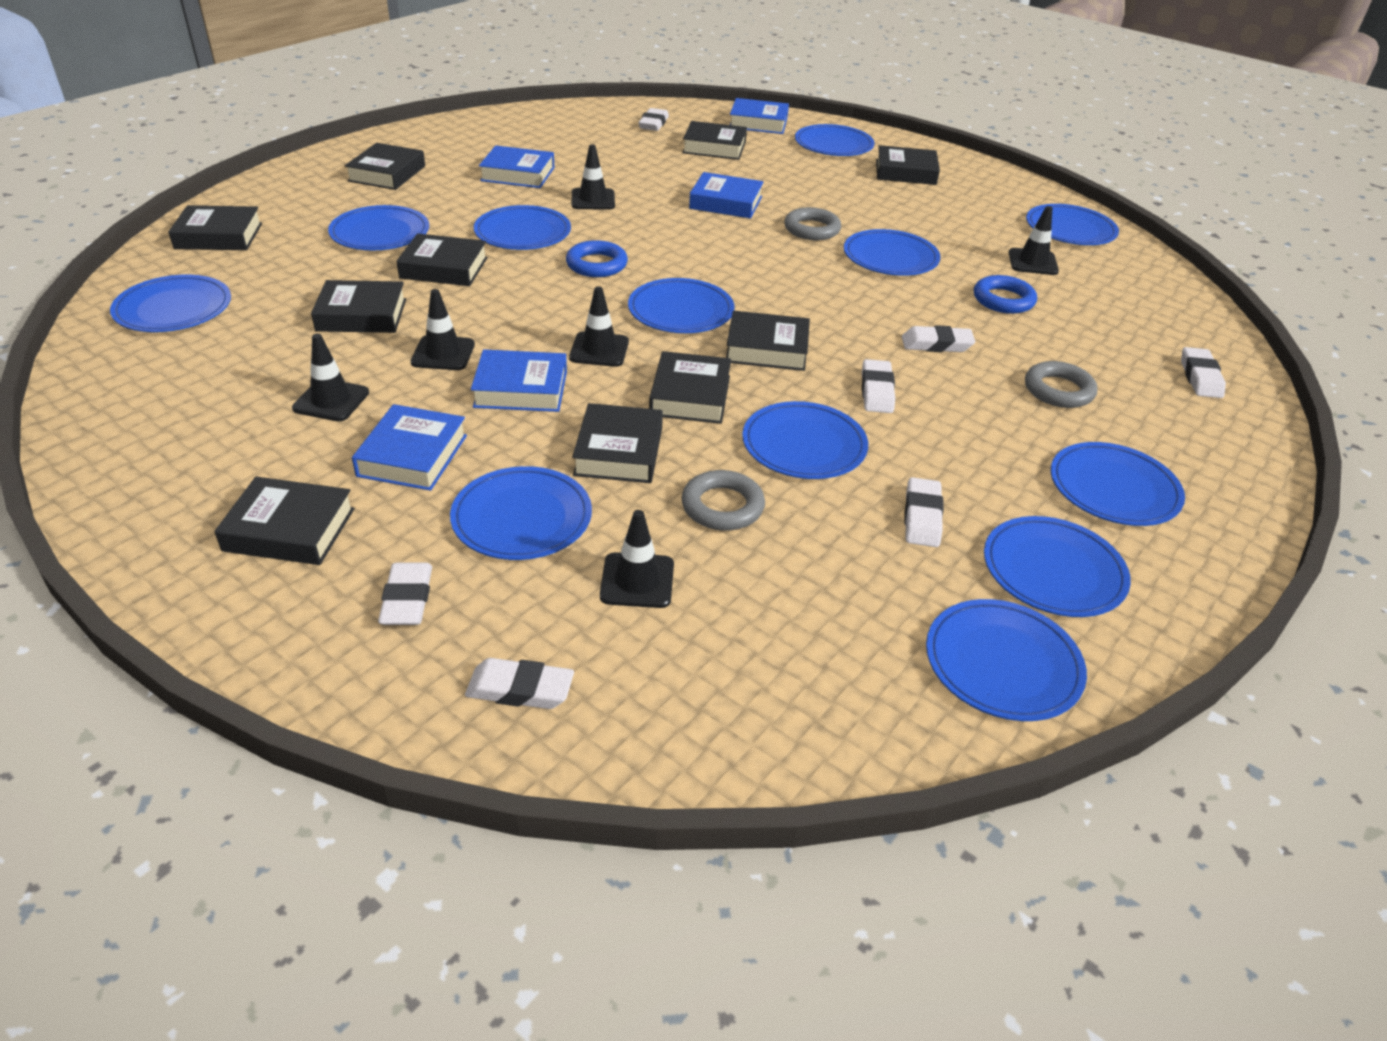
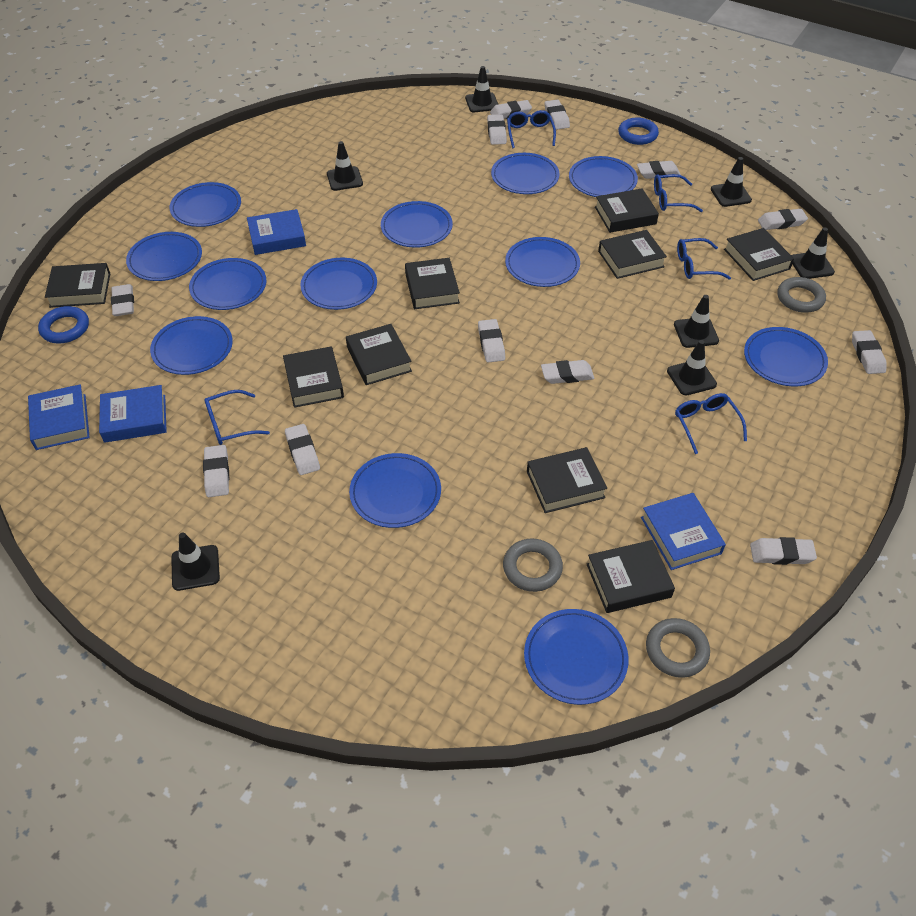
black book: [168,205,262,250] [214,477,355,565] [311,280,406,333] [345,143,425,190] [396,233,488,286] [572,403,663,483] [649,351,731,424] [682,121,747,160] [726,311,810,371] [876,145,940,185] = 10 -> [45,263,110,308] [283,347,344,408] [346,324,412,385] [405,258,460,309] [527,447,607,513] [587,540,675,613] [595,188,659,233] [598,230,667,279] [724,228,794,281] = 9
black traffic cone: [292,333,369,421] [410,289,475,370] [569,286,629,367] [572,144,615,210] [600,510,674,608] [1009,206,1059,275] = 6 -> [171,532,220,591] [327,141,363,191] [465,66,498,112] [667,340,717,395] [674,295,719,348] [711,157,752,207] [791,227,835,279] = 7
blue book: [352,404,467,491] [471,349,567,412] [479,146,555,188] [689,172,764,218] [730,98,789,134] = 5 -> [28,384,90,450] [99,385,167,443] [247,209,306,255] [641,493,726,570] = 4
blue glasses: none = 0 -> [204,390,270,445] [507,110,556,148] [654,174,703,212] [675,393,747,454] [677,238,731,280] = 5
white eraser: [378,563,432,625] [465,658,574,709] [639,108,669,131] [862,359,895,413] [902,325,975,352] [904,477,944,547] [1181,347,1226,398] = 7 -> [111,284,134,316] [203,445,229,497] [285,424,320,475] [478,319,505,362] [487,114,507,145] [490,100,532,119] [541,360,594,384] [544,100,570,130] [637,161,681,179] [750,537,817,565] [758,209,808,230] [852,330,887,374] = 12

